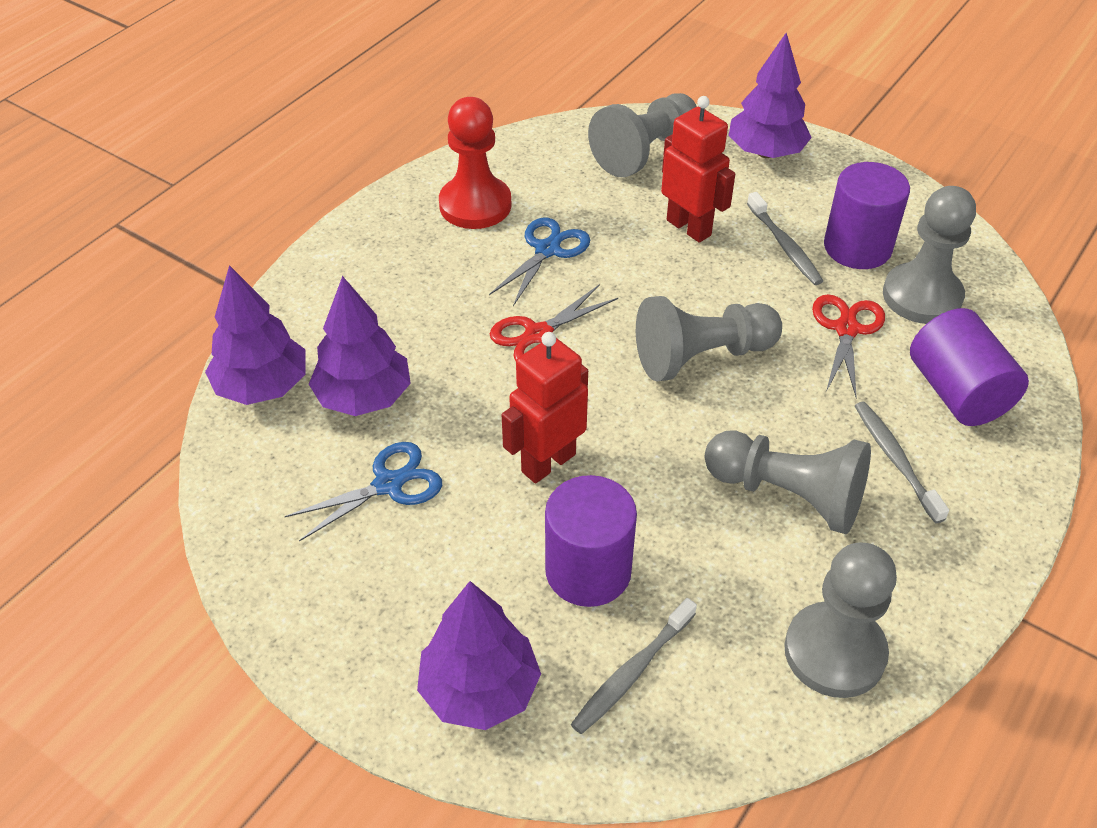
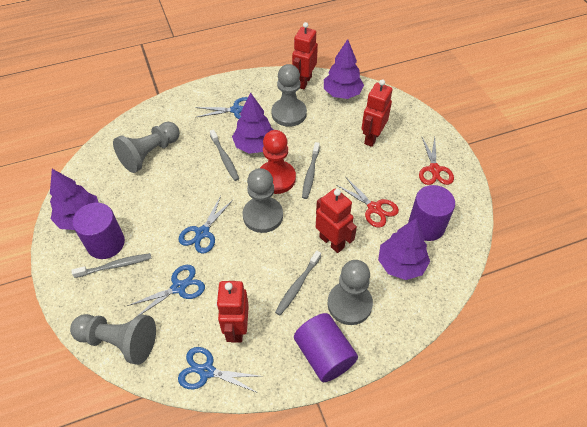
blue scissors: [285,442,442,542] [489,217,590,306] = 2 -> [127,265,205,316] [178,196,233,253] [178,347,262,393] [195,97,248,119] = 4
grey toothbrush: [571,598,697,734] [747,192,823,285] [855,402,949,523] = 3 -> [72,253,151,278] [210,129,239,181] [275,251,321,315] [302,142,320,199] = 4
red robot: [502,332,588,483] [661,96,735,243] = 2 -> [216,281,249,343] [292,22,318,89] [316,189,357,253] [362,79,393,147] = 4

